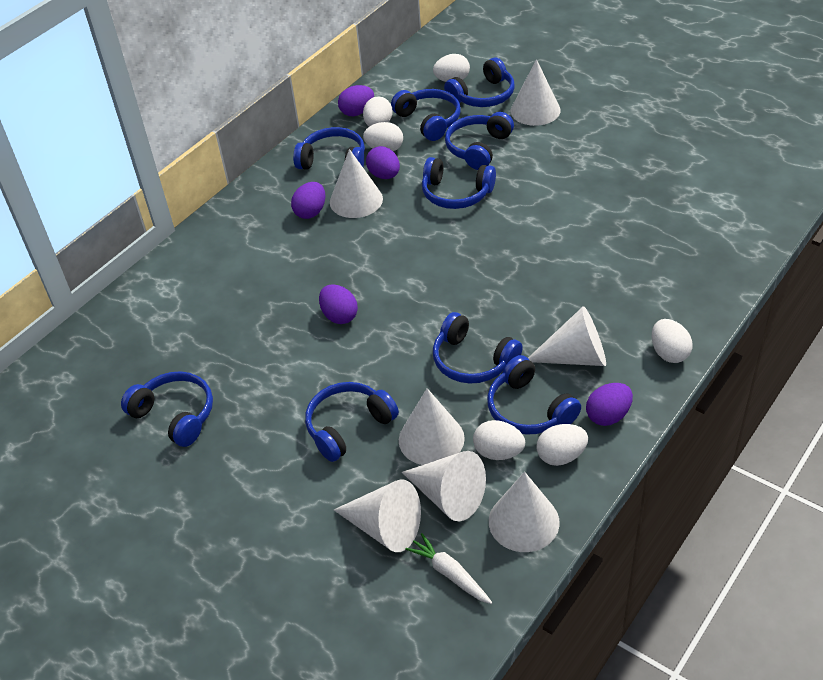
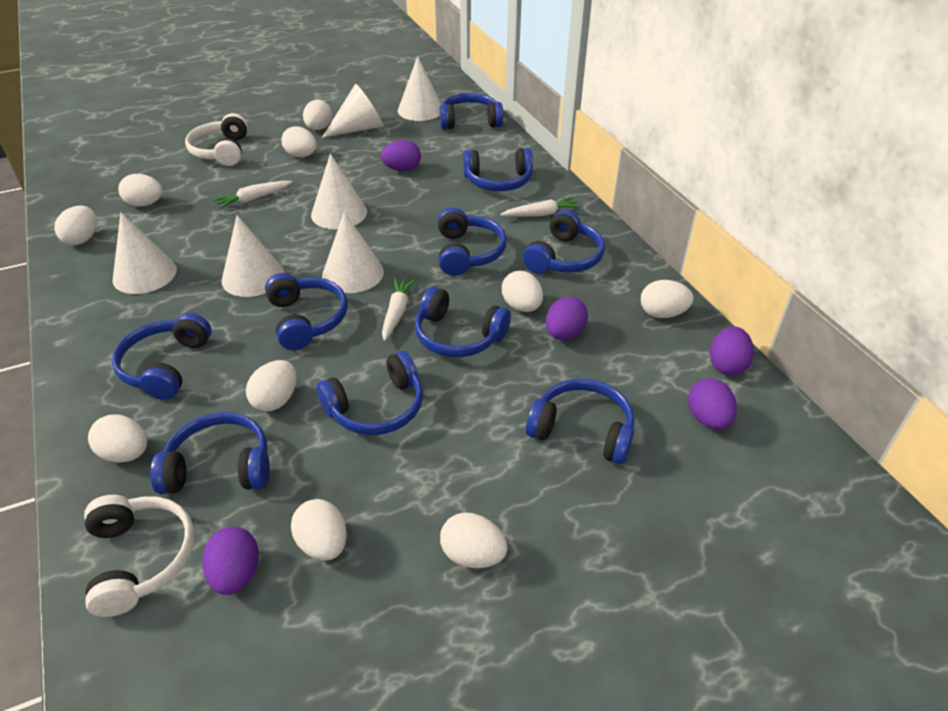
blue headphones: [121,371,213,447] [293,127,365,170] [305,382,399,462] [391,89,461,141] [422,157,496,209] [433,312,523,384] [444,57,515,107] [445,112,514,170] [487,355,581,435] = 9 -> [112,313,211,400] [150,412,270,494] [265,273,348,350] [317,351,423,435] [415,287,511,357] [438,208,507,276] [440,93,503,130] [463,148,533,191] [523,210,605,274] [526,379,634,465] = 10
white carrot: [405,533,493,604] = 1 -> [214,181,292,209] [382,278,416,341] [500,197,580,217] = 3
white cone: [330,149,383,218] [334,479,421,552] [399,388,465,465] [402,451,486,521] [489,472,560,552] [511,59,561,126] [528,306,606,366] = 7 -> [112,213,177,294] [221,215,284,297] [311,153,367,229] [322,84,383,138] [322,211,384,293] [398,56,441,121] = 6
white egg: [363,97,393,126] [363,122,403,151] [433,54,470,82] [473,420,525,460] [536,424,588,466] [652,319,692,363] = 6 -> [54,206,97,245] [88,414,147,463] [118,174,162,207] [246,360,297,411] [281,126,317,157] [291,499,347,560] [303,100,332,130] [440,512,508,568] [502,271,543,312] [641,280,694,318] = 10
white headphones: none = 0 -> [84,495,195,617] [185,113,248,166] = 2

